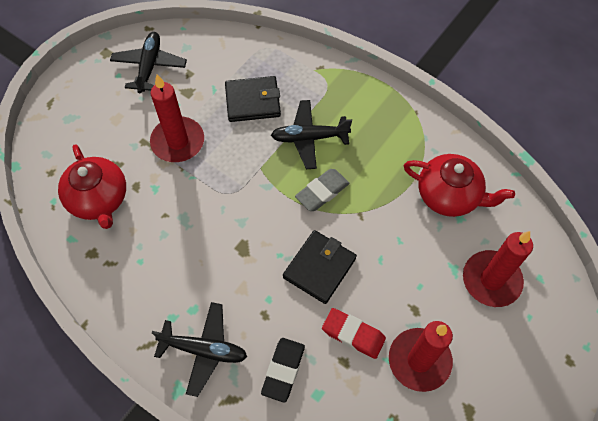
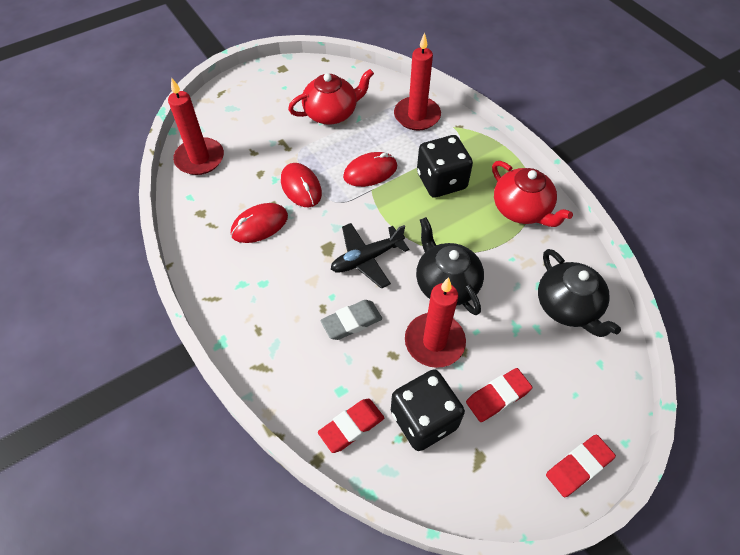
black dice: none = 0 -> [391,369,465,451] [417,135,473,198] = 2
black eraser: [261,338,305,403] = 1 -> none = 0
black plane: [110,32,187,93] [152,302,247,397] [271,100,352,169] = 3 -> [331,223,409,289] = 1
black teapot: none = 0 -> [416,217,484,315] [538,249,621,337] = 2
black wallet: [225,76,281,122] [283,230,357,304] = 2 -> none = 0
red eraser: [322,308,386,359] = 1 -> [318,399,384,453] [466,368,532,422] [546,435,616,497] = 3
red mouse: none = 0 -> [231,203,288,243] [281,163,322,207] [343,152,397,187] = 3

